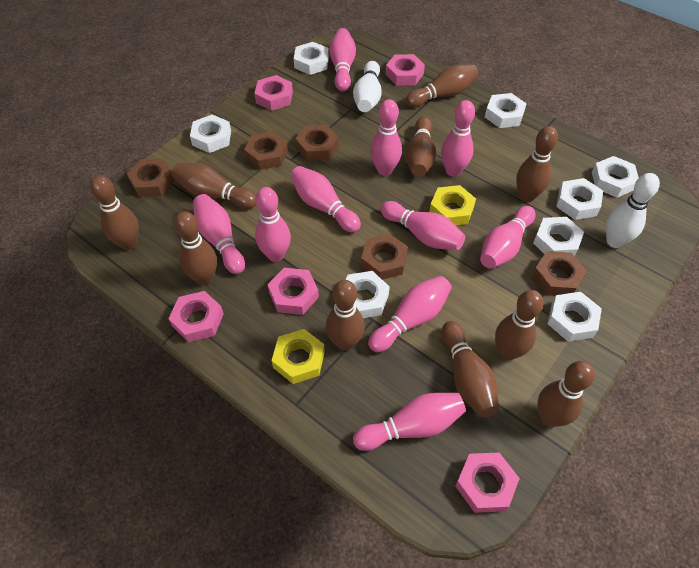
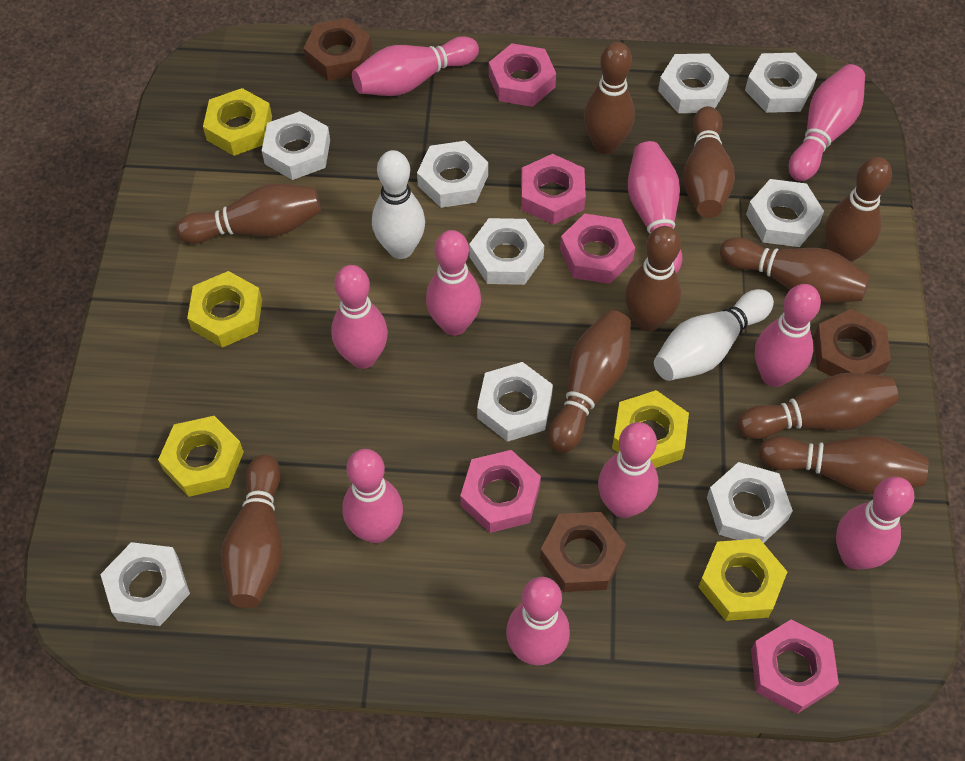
brown nut: [127,158,175,197] [244,131,288,170] [295,125,339,161] [361,233,408,280] [532,251,587,295] = 5 -> [304,18,372,81] [540,512,626,592] [814,309,891,376] = 3
white nut: [190,115,231,153] [294,42,329,75] [346,271,390,318] [485,93,527,128] [533,217,584,256] [548,292,602,342] [556,178,603,220] [592,156,639,198] = 8 -> [100,542,190,626] [262,111,330,180] [417,141,488,208] [469,218,544,285] [477,362,553,442] [658,53,730,113] [707,462,793,543] [745,53,817,113] [746,179,824,247] = 9
yellow nut: [272,329,325,384] [429,185,476,225] = 2 -> [158,416,244,497] [187,271,262,348] [203,88,272,156] [612,390,689,468] [698,539,787,621] = 5

